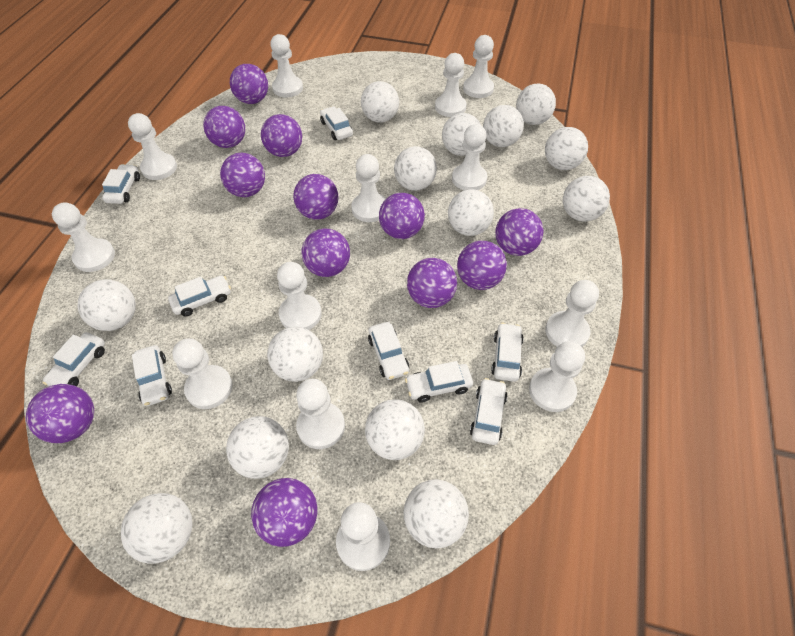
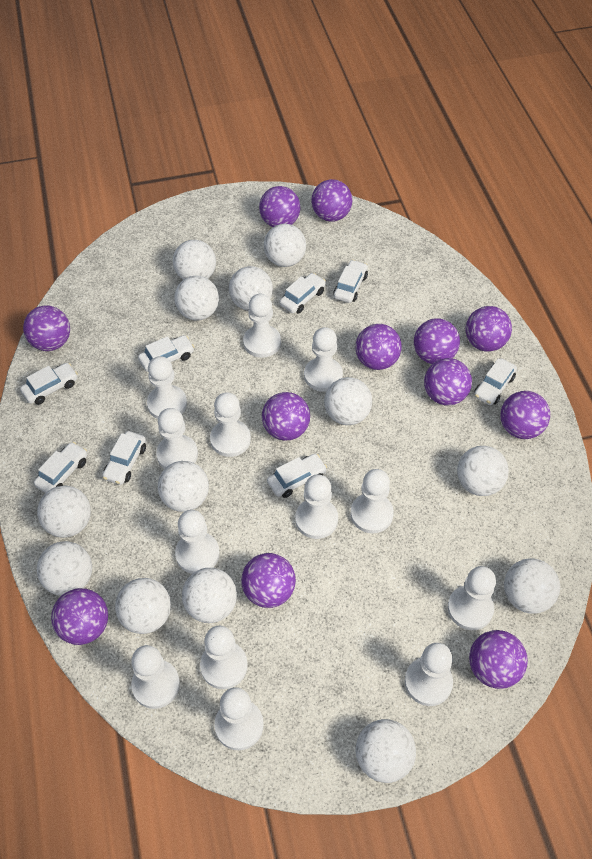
white ball: [78,279,136,331] [121,493,193,564] [226,416,289,479] [267,327,323,382] [361,81,399,123] [365,399,425,460] [394,146,437,191] [404,479,469,548] [442,113,481,156] [448,189,494,236] [483,105,524,147] [516,83,556,125] [545,127,588,170] [563,176,610,222] = 14 -> [37,485,91,538] [37,541,92,596] [115,578,171,634] [158,461,209,512] [173,240,216,280] [174,276,219,321] [182,568,237,623] [229,266,273,311] [264,224,306,267] [324,377,372,425] [356,719,416,783] [457,446,509,496] [504,558,560,614] = 13
white car: [43,332,105,386] [102,164,140,204] [132,345,172,406] [168,275,231,317] [320,106,353,140] [368,322,409,380] [405,361,473,403] [470,378,507,445] [491,323,524,382] = 9 -> [20,363,78,405] [34,442,87,493] [102,431,146,485] [138,335,194,372] [267,454,327,498] [280,273,326,314] [333,260,368,303] [474,358,517,405] = 8

